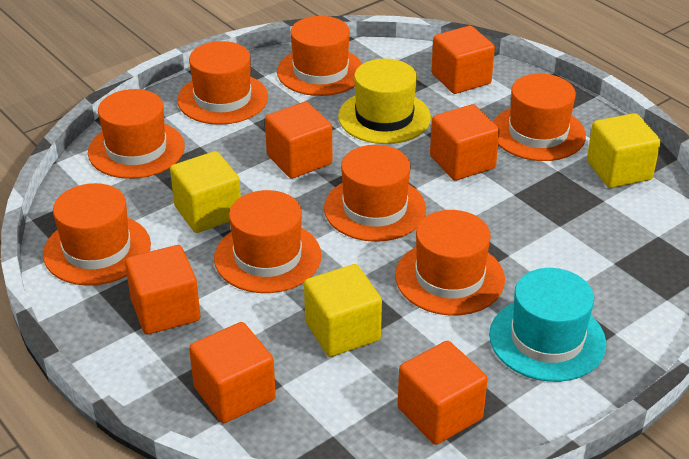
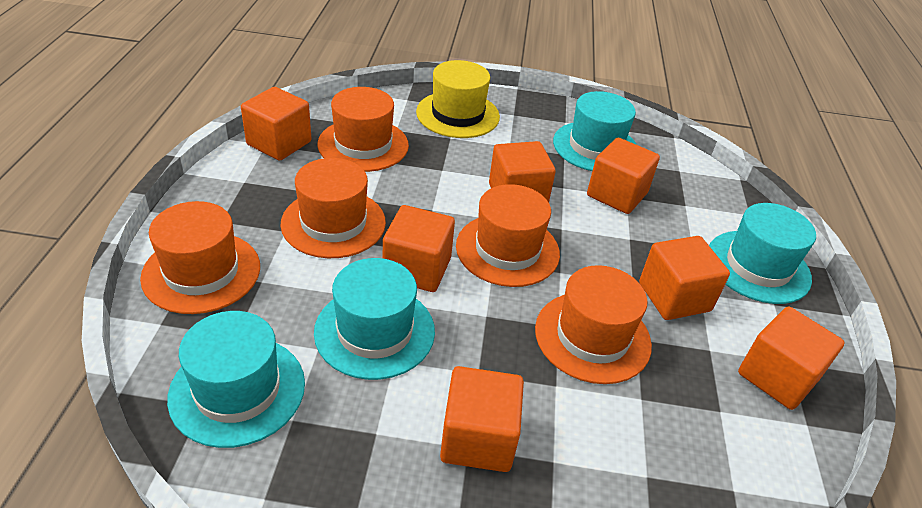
orange cube: [125,245,200,334] [189,322,276,423] [265,102,332,179] [398,341,488,445] [430,104,500,181] [431,26,495,94] = 6 -> [241,87,312,161] [383,205,455,292] [440,366,524,472] [489,141,556,202] [587,138,660,214] [639,236,730,320] [738,307,845,410] = 7
orange hat: [43,183,151,286] [88,89,185,179] [177,41,268,125] [214,190,321,293] [277,16,363,96] [324,145,426,242] [395,210,505,316] [493,74,586,161] = 8 -> [140,201,260,314] [280,158,386,258] [317,87,409,172] [456,184,560,287] [535,265,652,384] = 5
turquoise hat: [489,268,606,382] = 1 -> [167,311,305,448] [314,258,435,380] [553,91,637,171] [709,203,816,304] = 4
yellow cube: [170,151,241,233] [304,264,382,357] [587,113,661,188] = 3 -> none = 0

